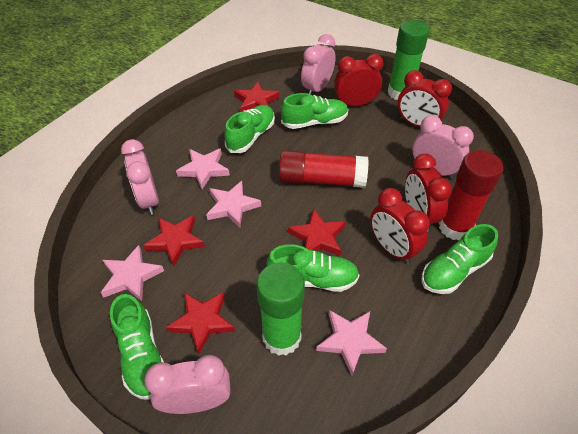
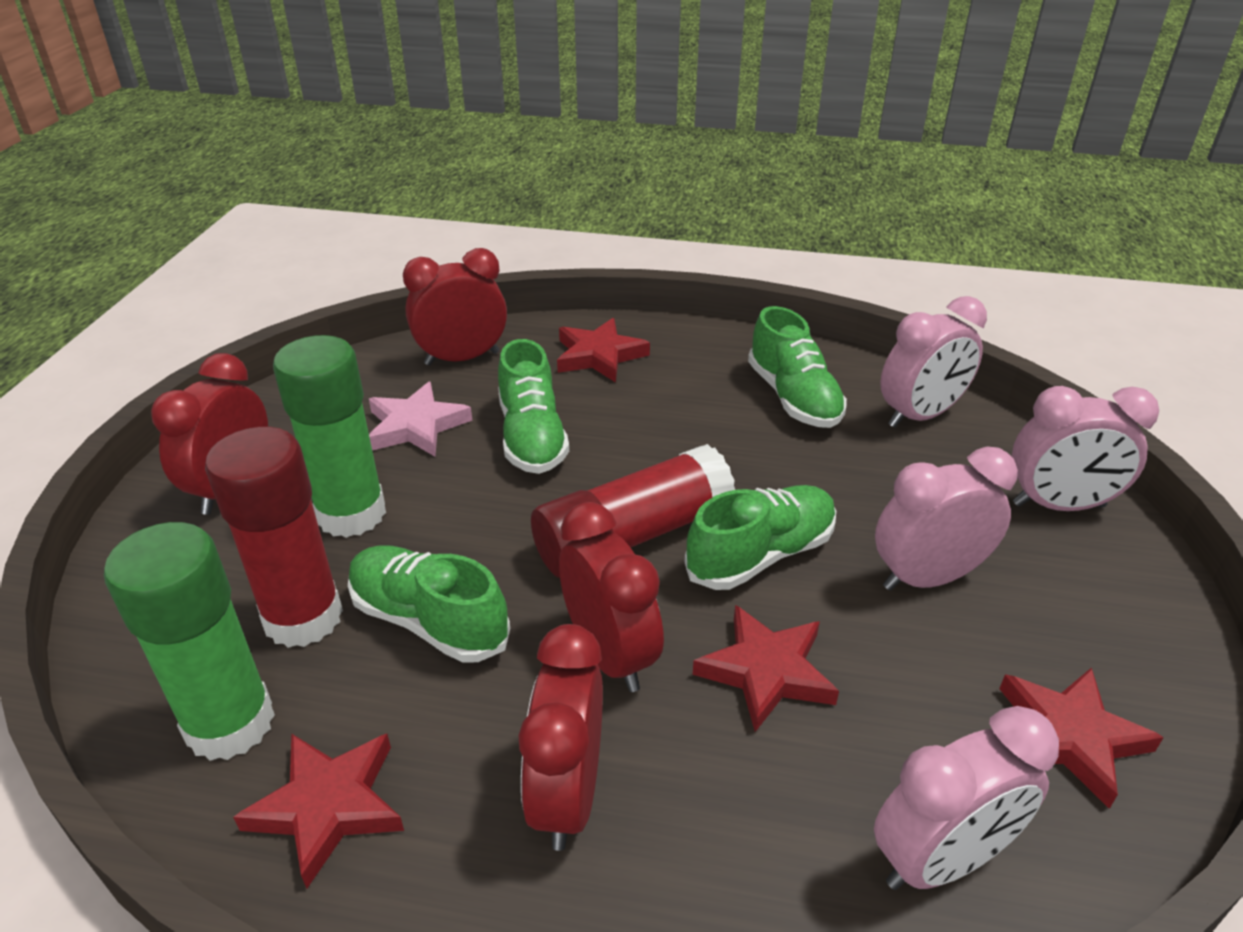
green shoe: [110,294,164,400] [224,105,275,153] [266,244,359,292] [281,93,348,129] [421,224,498,294] = 5 -> [348,545,510,663] [498,339,569,474] [684,485,836,590] [748,306,847,428] = 4
pink star: [101,245,164,301] [176,149,230,189] [206,181,261,228] [316,310,387,375] = 4 -> [369,382,473,456] = 1

